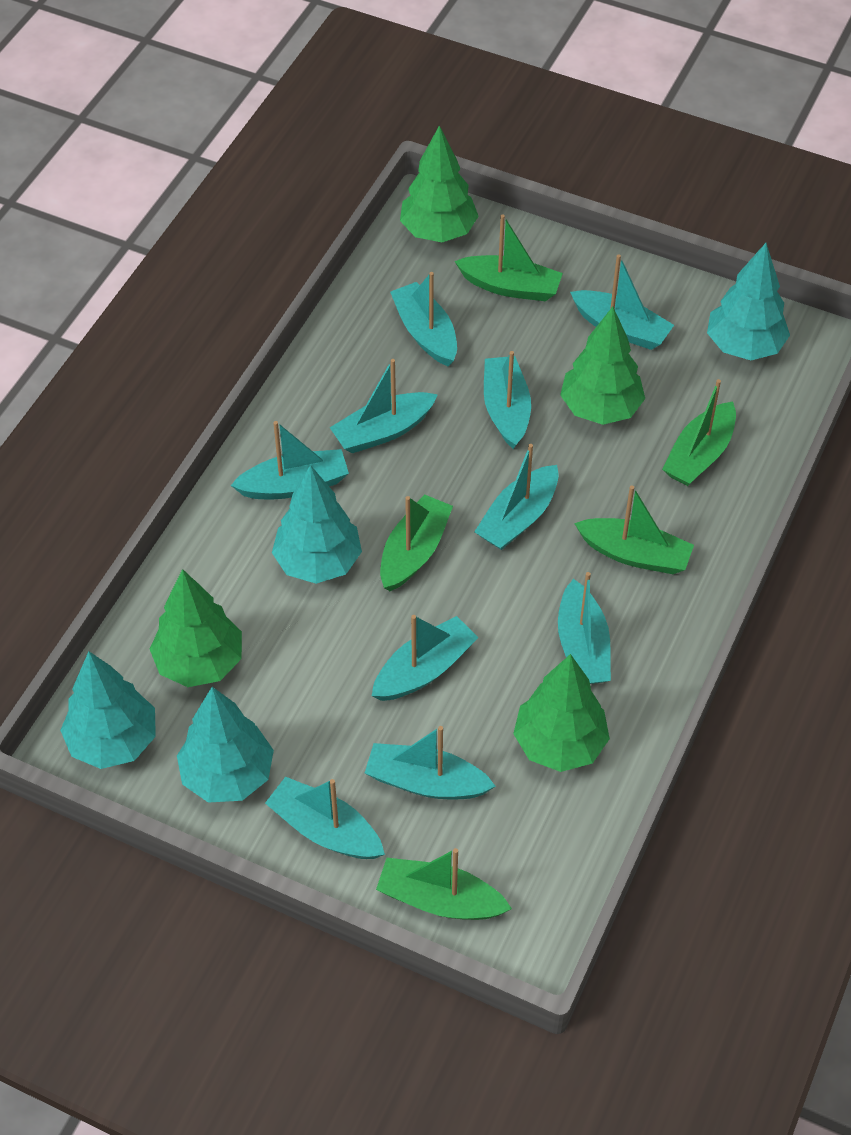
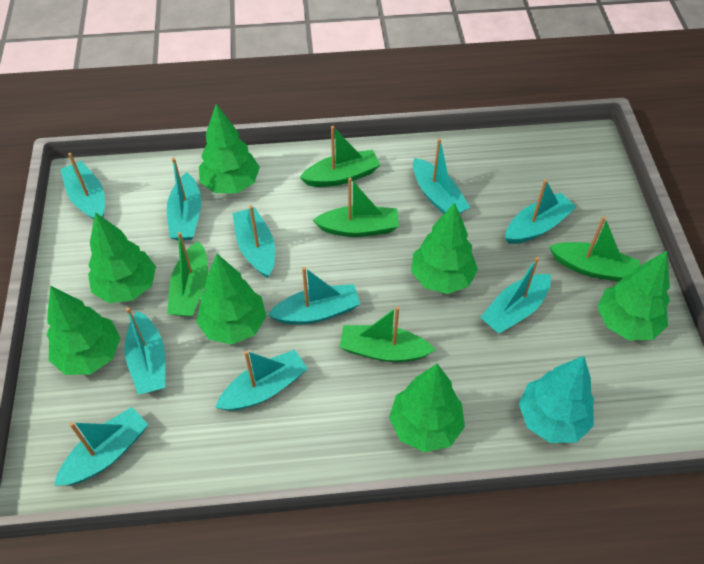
green tree: [150,569,242,687] [400,125,479,242] [513,654,610,772] [560,307,645,425] = 4 -> [47,286,120,375] [88,212,156,303] [196,254,266,345] [199,104,260,193] [389,364,465,452] [411,203,478,294] [598,251,670,341] = 7
turquoise tree: [60,651,156,769] [177,687,274,803] [272,465,362,584] [707,243,790,360] = 4 -> [519,356,594,443] = 1

